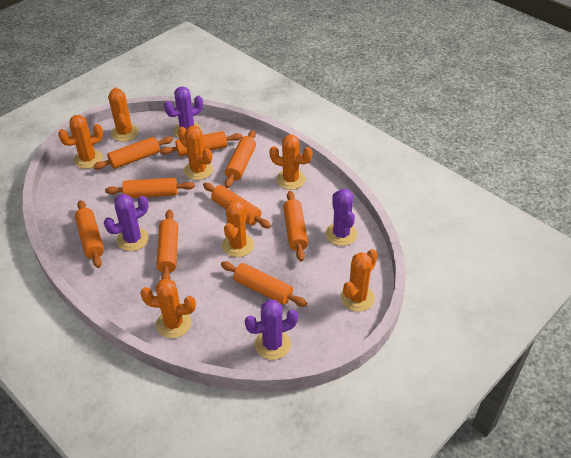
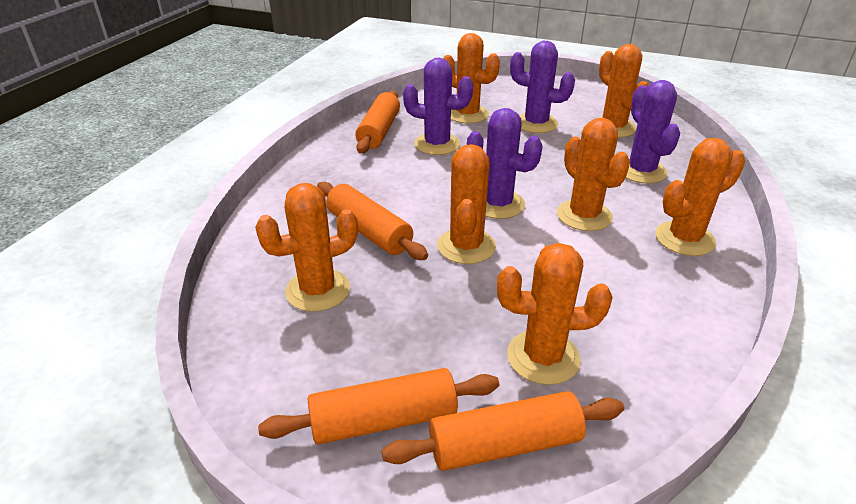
orange rolling pin: [75,200,104,268] [93,136,173,169] [105,178,195,198] [156,210,178,280] [160,131,242,157] [203,183,271,228] [221,261,307,307] [225,130,256,188] [283,191,308,261] = 9 -> [258,368,499,445] [317,182,428,260] [355,91,400,153] [382,391,624,471] = 4

